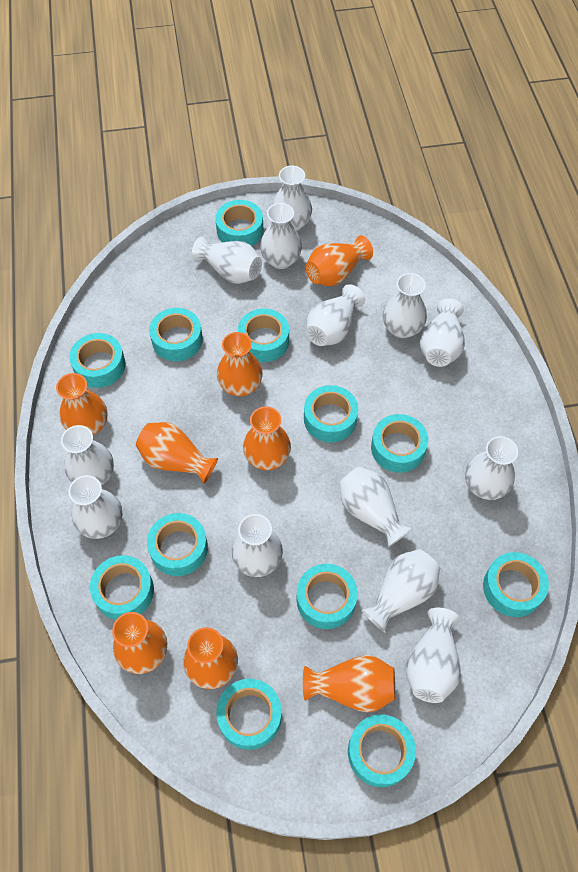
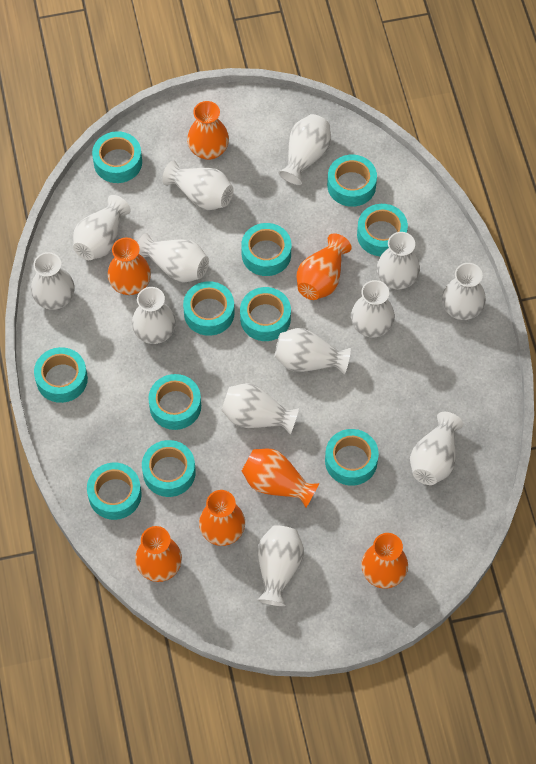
orange vase: [56,373,107,435] [112,612,167,674] [136,422,218,484] [183,627,238,689] [217,332,262,396] [243,407,291,470] [303,655,395,713] [306,235,373,286] = 8 -> [107,237,151,295] [135,526,182,582] [187,101,229,160] [199,490,245,546] [242,449,320,508] [297,233,352,300] [361,533,408,589] = 7
turquoise tape: [69,333,126,388] [90,555,154,620] [147,513,208,576] [149,308,203,361] [215,200,263,246] [216,678,282,750] [238,309,289,362] [297,564,358,629] [304,385,358,442] [348,714,416,787] [371,414,428,473] [483,552,549,617] = 12 -> [34,347,88,403] [87,463,142,520] [92,131,142,183] [142,440,196,497] [148,374,201,430] [183,281,235,336] [240,287,291,341] [241,223,291,276] [325,429,379,486] [327,155,377,207] [357,204,408,256] = 11

